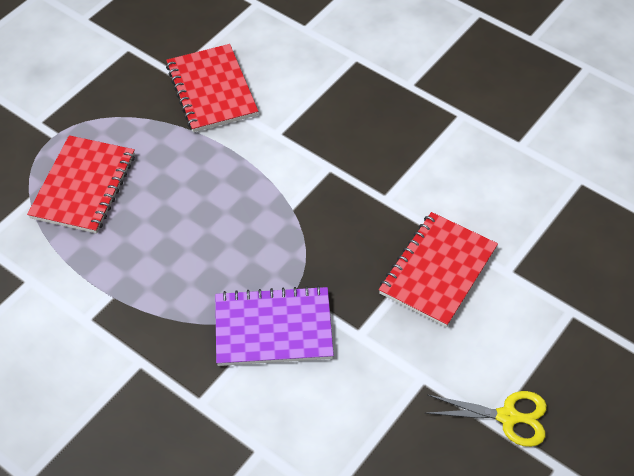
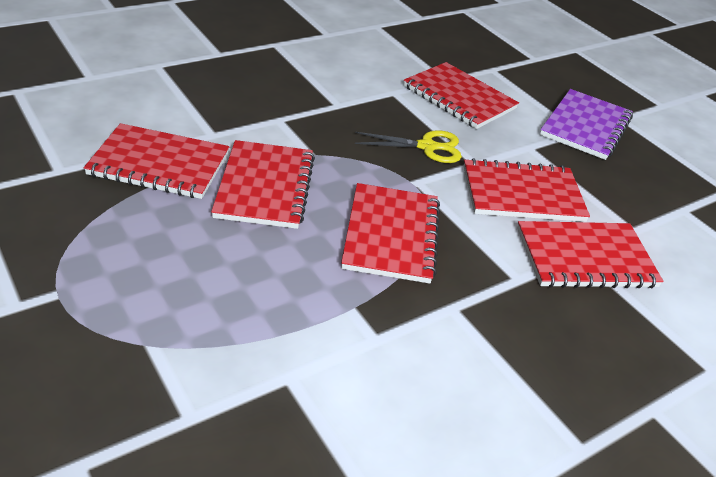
red notebook: [27,135,135,233] [166,44,258,132] [379,212,498,327] = 3 -> [84,123,229,199] [211,140,315,229] [341,183,440,284] [404,62,519,129] [464,158,590,222] [517,221,663,288] = 6

